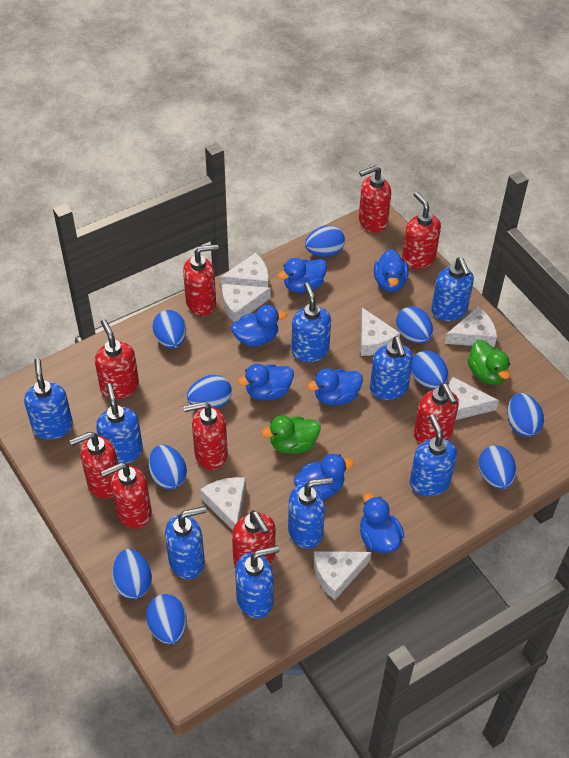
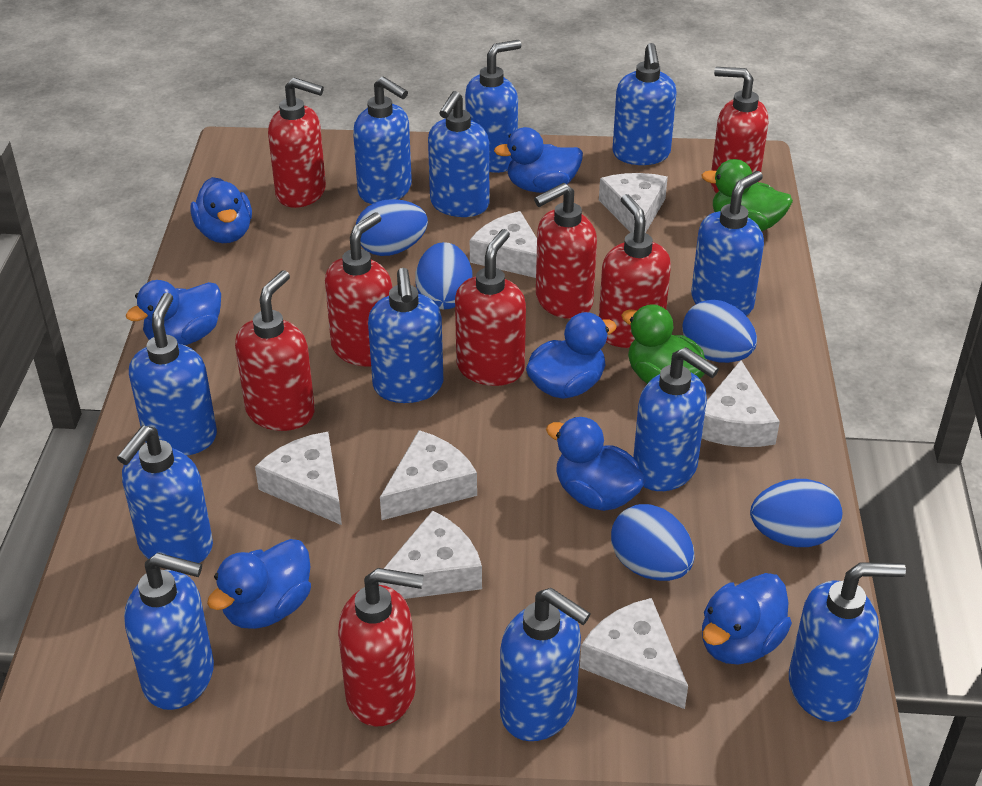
blue egg: [112,549,152,599] [146,594,187,644] [149,445,187,490] [153,310,186,348] [187,375,232,409] [305,225,345,257] [396,306,433,343] [411,350,448,389] [478,445,516,489] [507,393,544,437] = 10 -> [356,199,428,256] [415,242,472,309] [611,504,694,581] [682,300,757,363] [750,479,842,547] = 5
blue soap dispenser: [24,358,73,440] [96,383,143,464] [165,506,207,579] [235,545,280,618] [288,477,333,549] [291,282,331,362] [370,337,413,400] [410,415,457,496] [431,257,474,321] = 9 -> [117,426,213,563] [124,553,214,710] [129,293,217,456] [353,76,412,204] [368,268,443,403] [428,91,489,217] [465,40,522,173] [500,588,591,741] [612,43,676,165] [633,347,719,491] [691,171,764,316] [789,562,906,722] = 12
red soap dispenser: [69,432,118,499] [95,319,139,399] [101,462,152,529] [183,244,219,316] [183,401,228,470] [232,510,275,566] [359,165,391,233] [402,192,441,269] [414,383,459,444] = 9 -> [235,270,315,431] [268,77,326,208] [325,213,392,367] [338,568,424,727] [455,229,526,386] [534,183,597,319] [599,194,671,348] [711,67,768,193] = 8

